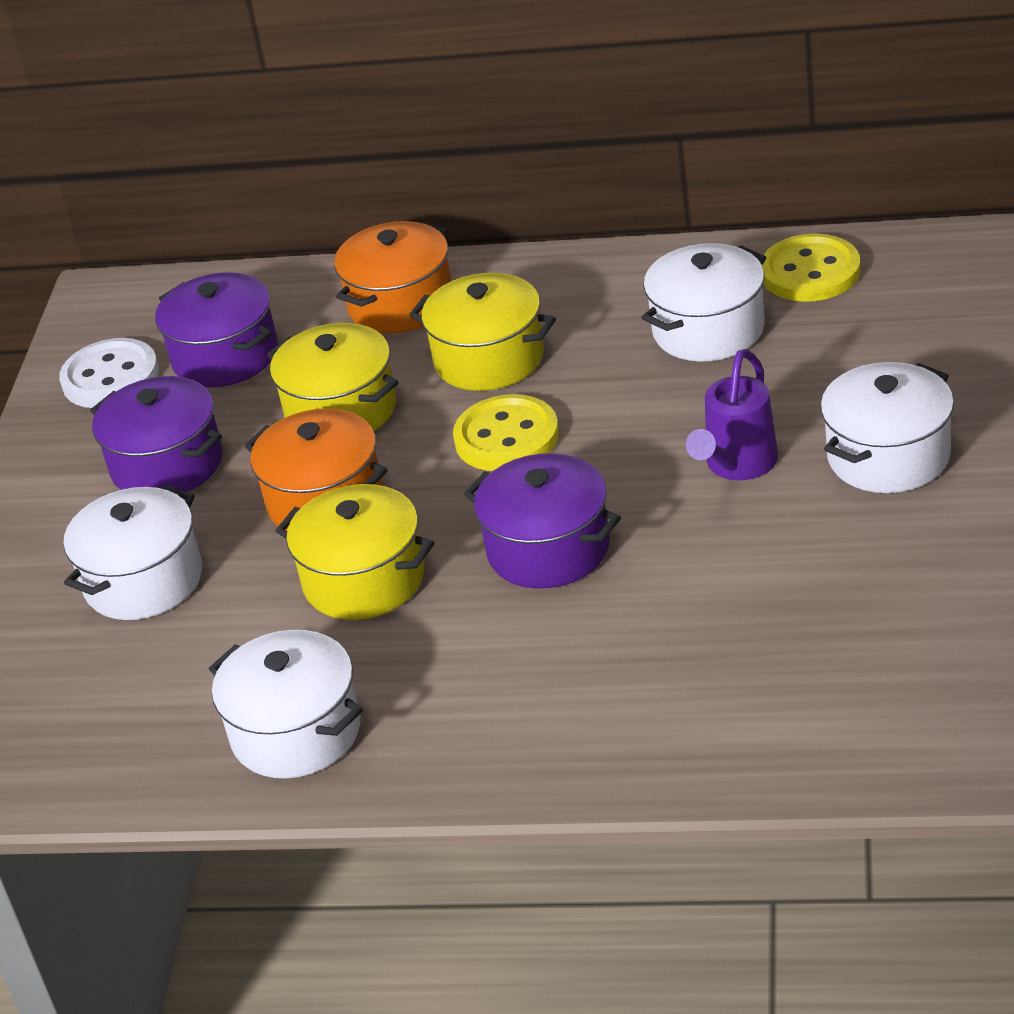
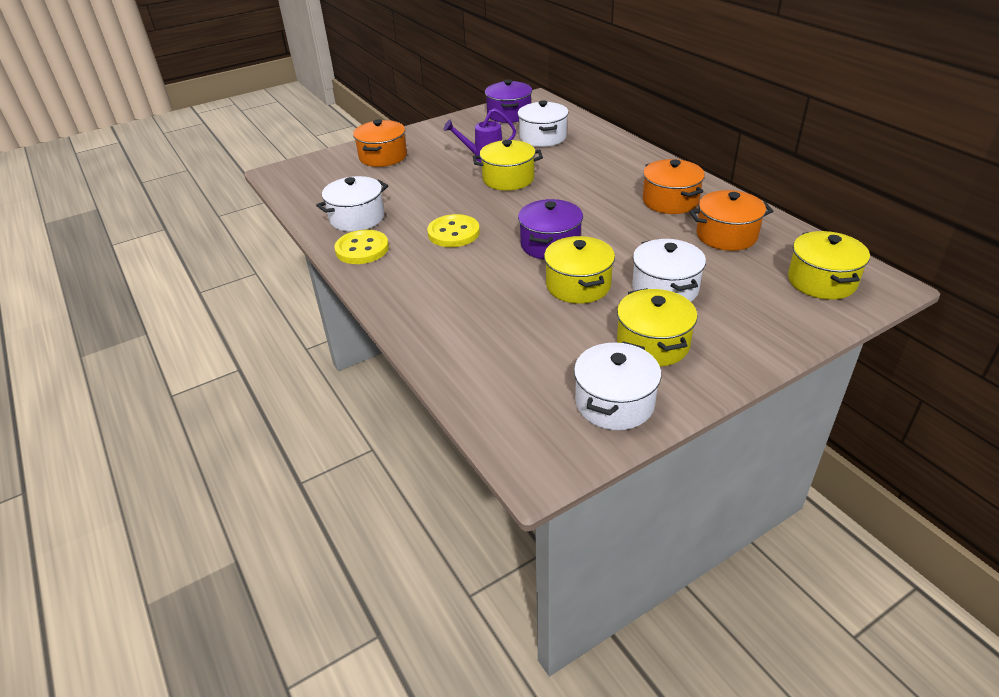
orange pot: [245,409,388,531] [334,221,451,334] = 2 -> [353,119,407,167] [643,159,705,214] [689,190,773,251] = 3
purple pot: [90,376,223,492] [155,272,278,387] [464,453,621,589] = 3 -> [485,79,532,123] [518,199,583,260] = 2
white button: [59,338,159,408] = 1 -> none = 0
yellow pot: [267,323,399,431] [276,484,434,620] [409,273,556,391] = 3 -> [473,140,543,191] [544,236,615,304] [617,288,697,367] [788,231,870,300] = 4

